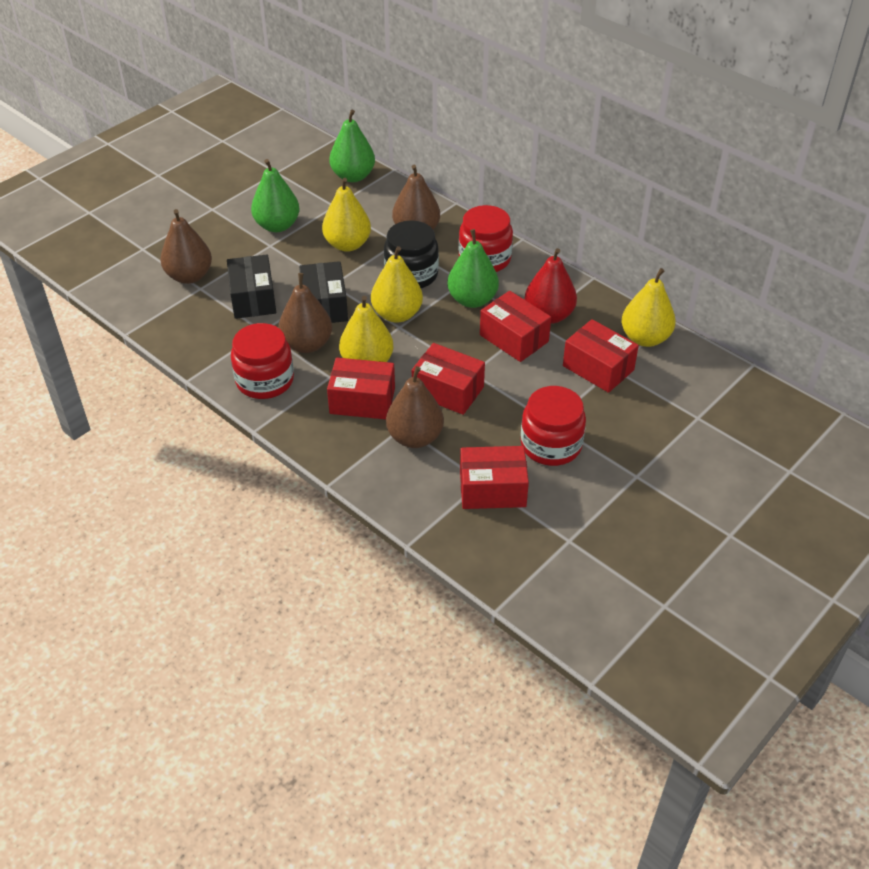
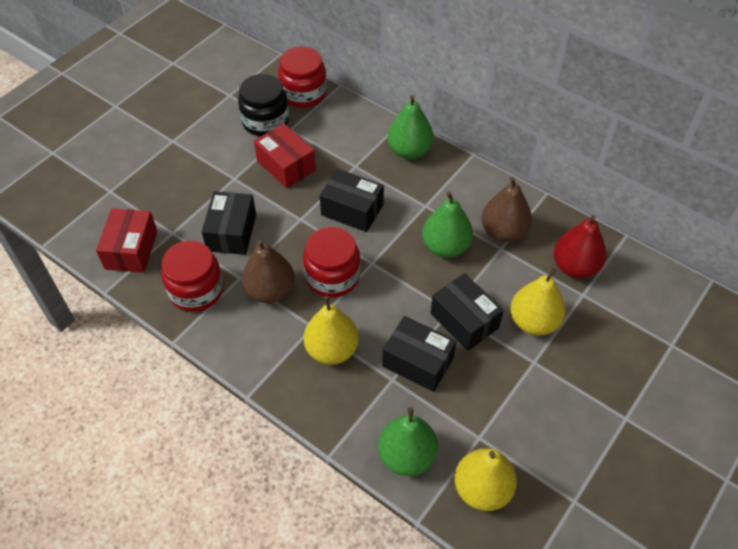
black box: [227,255,276,319] [299,261,348,323] = 2 -> [202,191,256,255] [320,169,384,232] [382,316,457,392] [431,273,504,351] = 4
brown pear: [161,209,212,284] [278,273,332,353] [386,366,444,448] [392,165,440,230] = 4 -> [242,240,294,303] [481,177,532,242] = 2
red box: [327,358,395,419] [412,343,485,415] [460,446,529,509] [480,291,551,362] [563,319,639,393] = 5 -> [96,208,157,273] [254,123,316,188] = 2
yellow pear: [322,178,371,252] [339,296,394,362] [371,246,423,322] [622,268,676,347] = 4 -> [304,296,359,365] [455,448,517,511] [510,268,566,335] = 3

